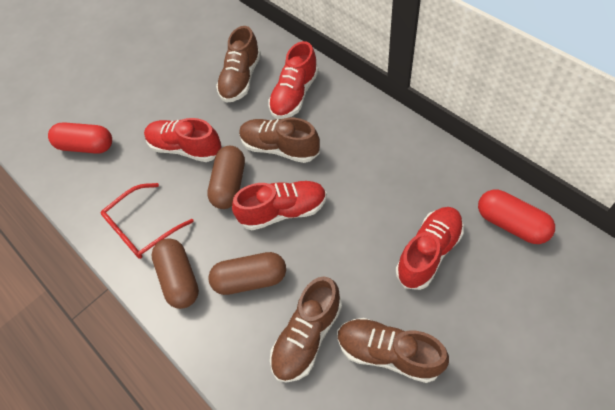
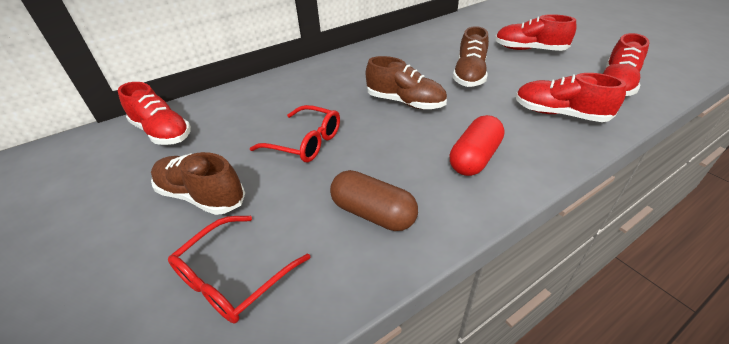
brown capsule: [151,238,199,309] [207,146,245,209] [208,252,286,295] = 3 -> [330,170,418,231] = 1
brown shoe: [216,26,261,103] [239,117,320,163] [270,277,342,383] [338,318,449,383] = 4 -> [151,152,245,215] [366,56,447,110] [453,26,489,87] = 3
red capsule: [48,122,112,154] [478,190,555,244] = 2 -> [450,115,505,176] = 1
red glasses: [101,183,194,259] = 1 -> [168,216,311,323] [250,105,340,162] = 2

